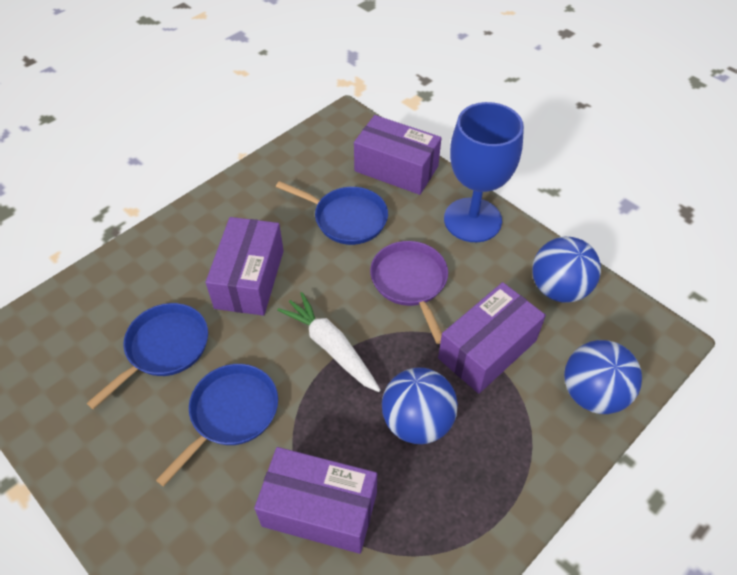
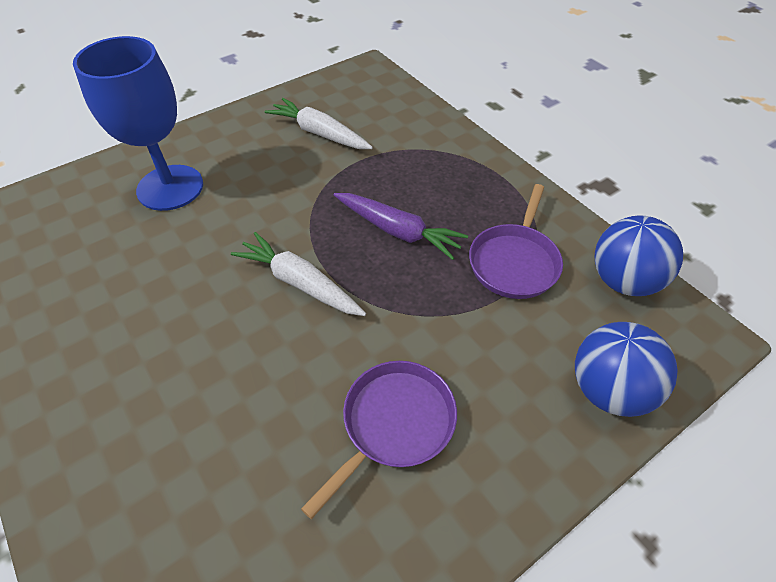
blue ball: [382,367,458,444] [532,237,601,303] [564,340,642,414] = 3 -> [575,322,678,417] [595,216,683,296] = 2
blue pan: [86,303,208,409] [156,364,278,486] [276,181,388,245] = 3 -> none = 0
purple box: [206,217,284,316] [254,447,377,554] [354,115,441,195] [438,282,546,394] = 4 -> none = 0
purple carrot: none = 0 -> [334,193,468,260] = 1
purple pan: [370,241,448,344] = 1 -> [301,361,457,519] [469,184,563,299] = 2
white carrot: [277,292,381,392] = 1 -> [231,232,366,316] [265,98,373,149] = 2

